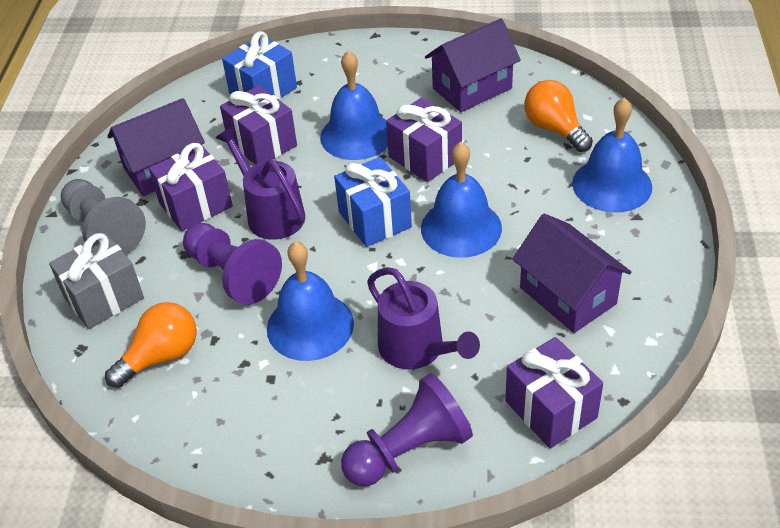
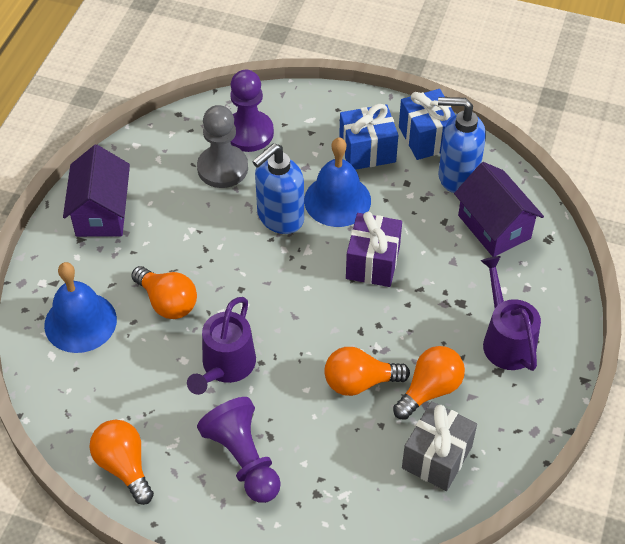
blue bell: [267,241,354,361] [320,50,388,160] [421,142,502,258] [572,97,652,213] = 4 -> [44,262,117,353] [304,137,371,227] = 2
blue soap dispenser: none = 0 -> [252,143,304,234] [438,97,486,193] = 2
orange light bulb: [105,302,197,388] [524,80,593,152] = 2 -> [89,420,154,505] [131,266,197,319] [324,347,410,396] [393,346,465,420] = 4
purple gift: [149,143,233,231] [220,85,297,165] [386,98,462,182] [505,337,603,449] = 4 -> [346,212,402,287] = 1
purple house: [108,98,205,196] [425,19,521,112] [512,213,631,333] = 3 -> [63,145,130,237] [454,162,544,257] = 2

